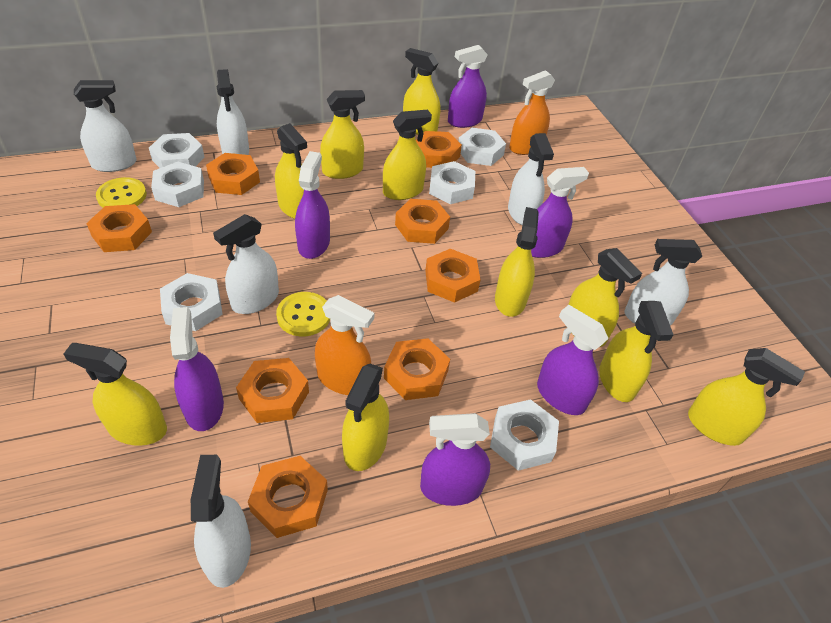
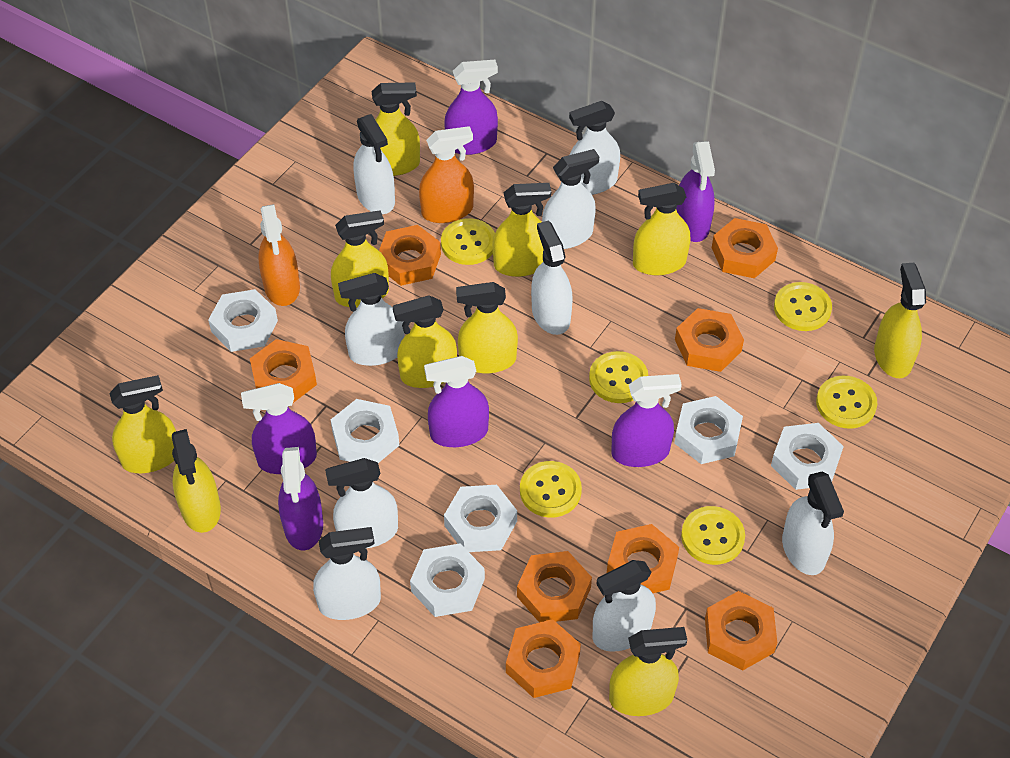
white spray bottle: [74,80,137,172] [191,455,251,588] [213,214,279,314] [217,69,249,155] [508,133,554,225] [624,239,702,325] = 6 -> [313,527,381,620] [325,458,398,548] [338,273,405,366] [353,114,395,214] [531,220,573,335] [542,149,599,249] [569,101,620,195] [593,560,656,652] [782,472,844,575] = 9
yellow button: [96,177,147,208] [276,292,330,336] = 2 -> [441,218,495,265] [520,461,582,518] [589,351,648,403] [681,506,745,565] [774,282,832,331] [816,376,877,429] = 6

